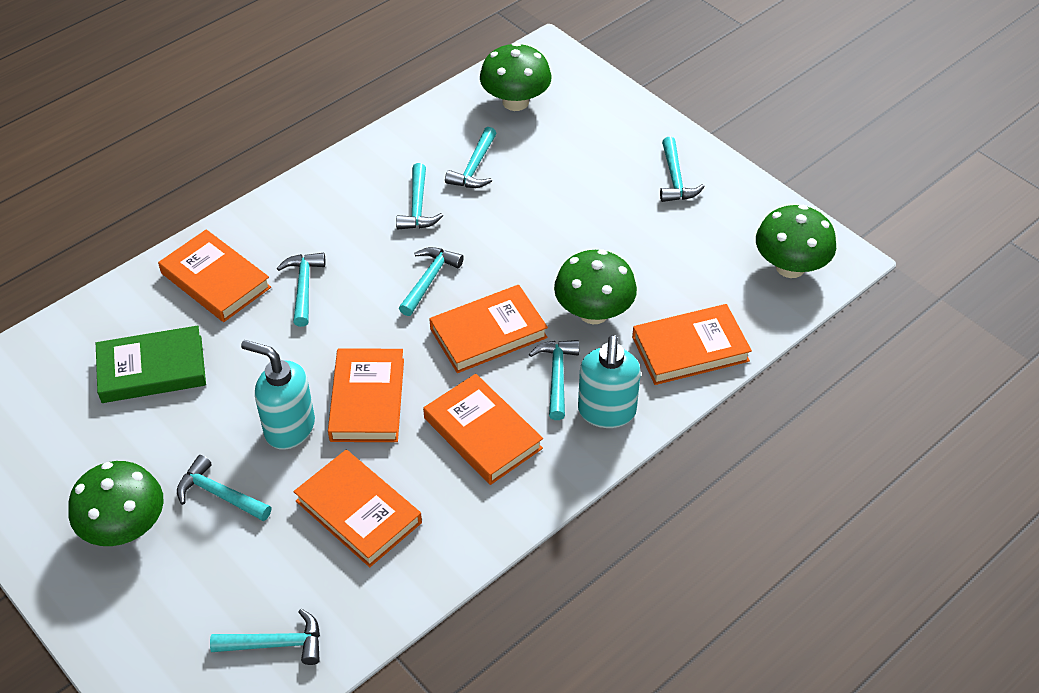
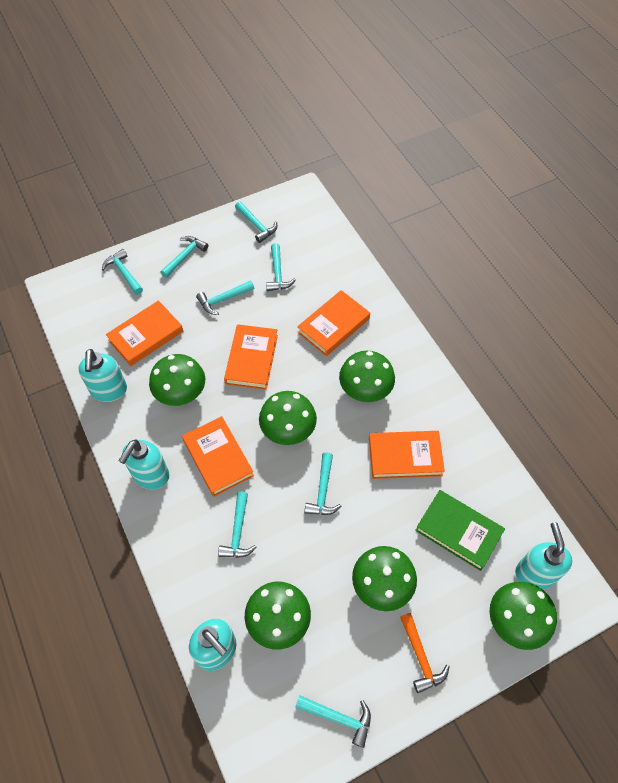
green mushroom: [68,461,164,546] [480,42,552,111] [554,249,637,324] [756,205,836,278] = 4 -> [149,354,205,406] [245,582,311,650] [259,391,317,445] [339,351,395,402] [352,546,417,611] [489,582,557,650] = 6
orange book: [158,229,271,322] [294,450,422,567] [328,348,404,442] [423,374,543,485] [429,285,548,373] [632,304,752,385] = 6 -> [106,300,183,366] [182,416,254,497] [224,324,278,390] [297,290,370,356] [369,431,445,479] = 5
orange hammer: none = 0 -> [400,613,450,693] = 1
turquoise soap dispenser: [241,340,315,450] [578,335,641,428] = 2 -> [79,349,127,402] [118,439,169,489] [189,619,237,671] [515,522,572,589] = 4

